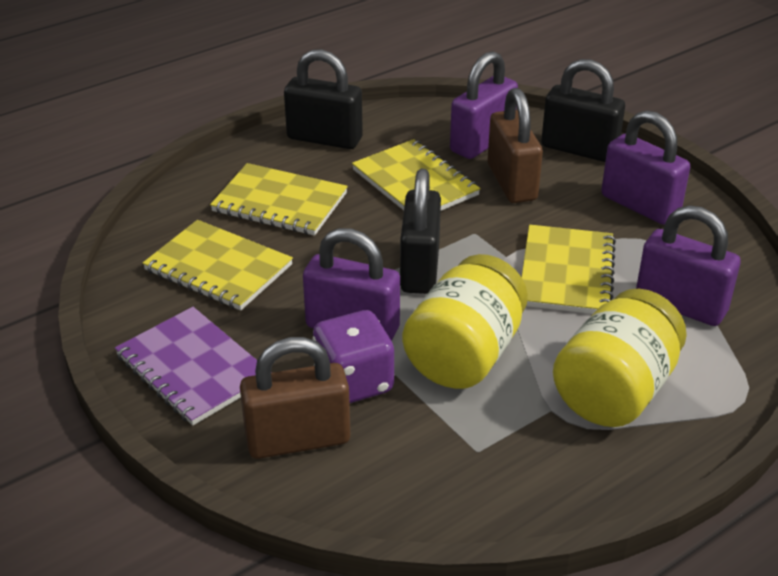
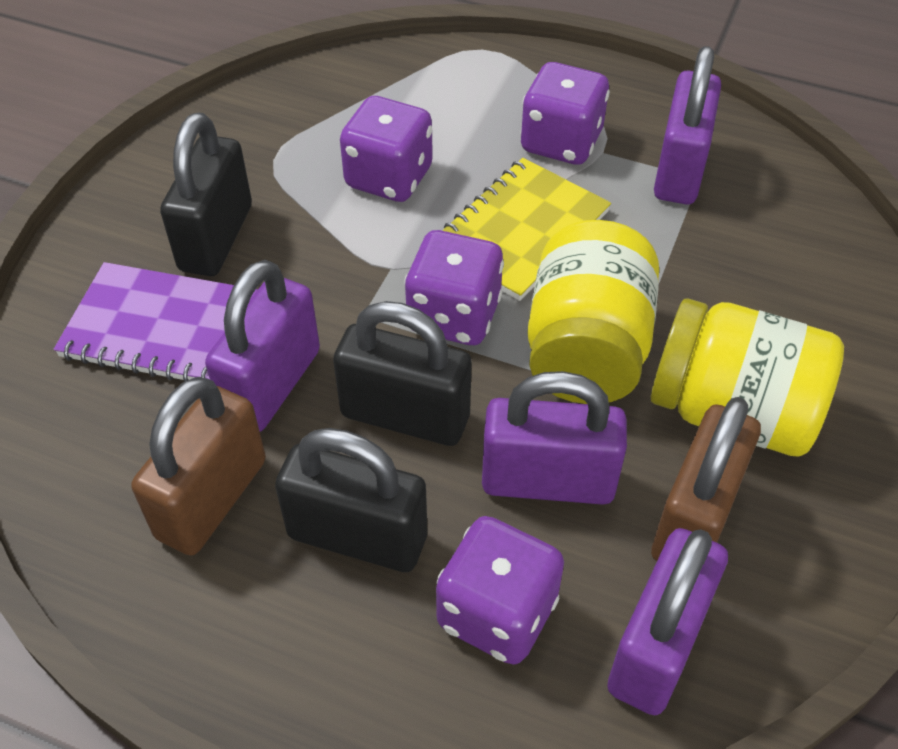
purple dice: [312,310,395,403] = 1 -> [340,96,433,202] [404,230,504,345] [436,516,564,665] [520,62,610,165] = 4
yellow notebook: [143,220,293,311] [210,163,348,236] [352,139,481,211] [522,225,616,314] = 4 -> [442,158,611,301] = 1

